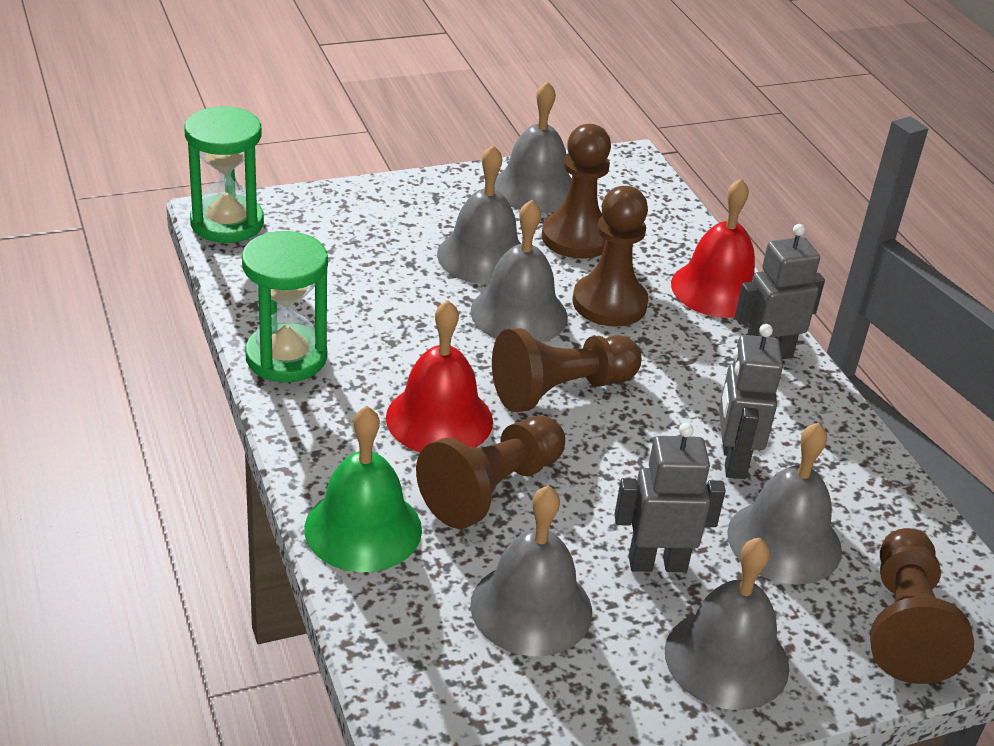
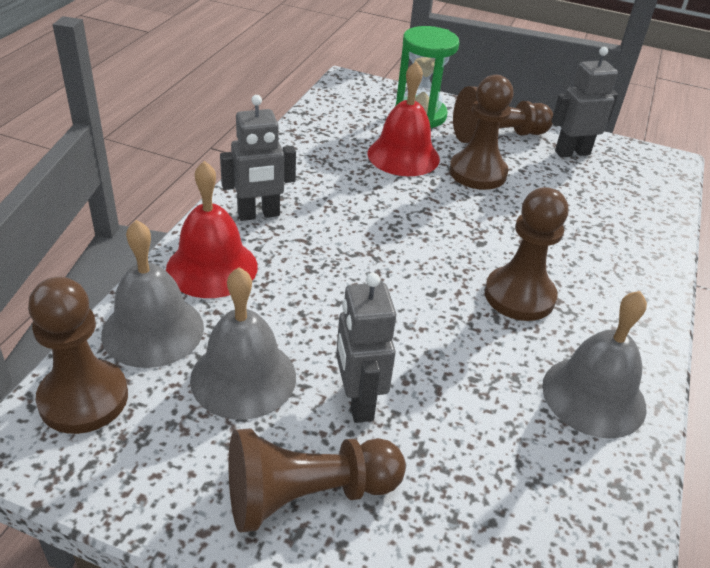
green bell: [304,406,422,572] = 1 -> none = 0
green hourglass: [184,106,264,243] [242,231,328,382] = 2 -> [395,26,459,128] = 1
grey bell: [437,145,521,284] [470,200,568,342] [470,485,592,656] [494,81,572,213] [665,538,789,710] [727,422,842,584] = 6 -> [101,220,204,368] [190,267,296,420] [542,291,647,439] = 3

